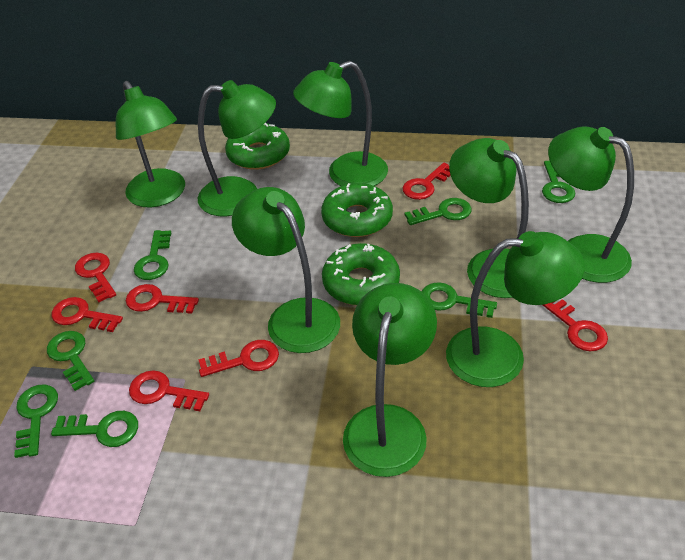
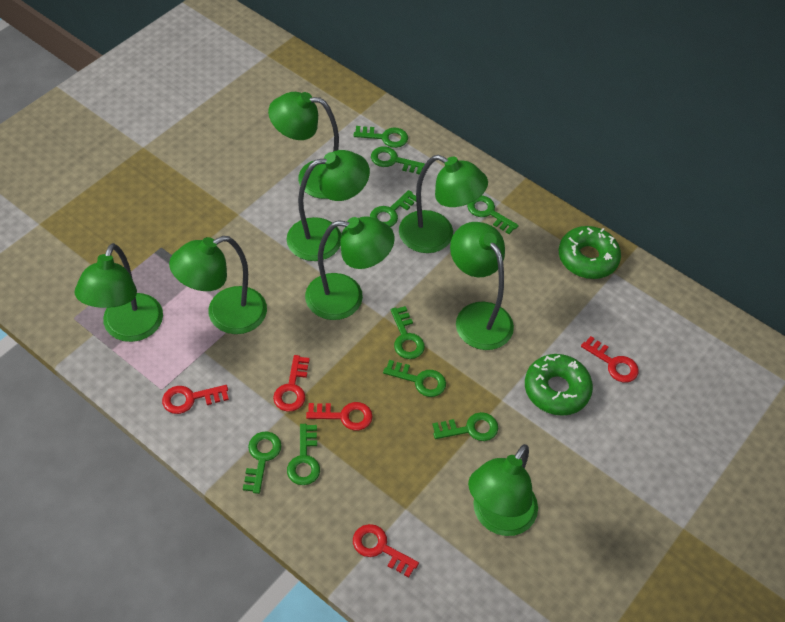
green donut: [225,122,290,170] [321,183,393,237] [322,243,400,305] = 3 -> [525,354,593,416] [559,226,621,279] = 2
green key: [14,384,58,458] [47,331,94,391] [51,411,138,447] [134,230,171,280] [404,198,472,225] [422,282,497,318] [542,161,575,203] = 7 -> [243,431,282,494] [287,424,320,485] [354,126,408,148] [370,190,416,227] [371,146,425,175] [383,360,446,397] [391,306,425,359] [432,412,498,441] [467,195,519,234] = 9
red key: [52,297,123,332] [75,253,116,302] [126,284,199,314] [129,370,209,411] [198,340,279,377] [403,163,450,200] [543,299,608,351] = 7 -> [162,385,229,414] [273,355,310,412] [306,402,373,430] [353,524,419,577] [581,336,639,383] = 5

